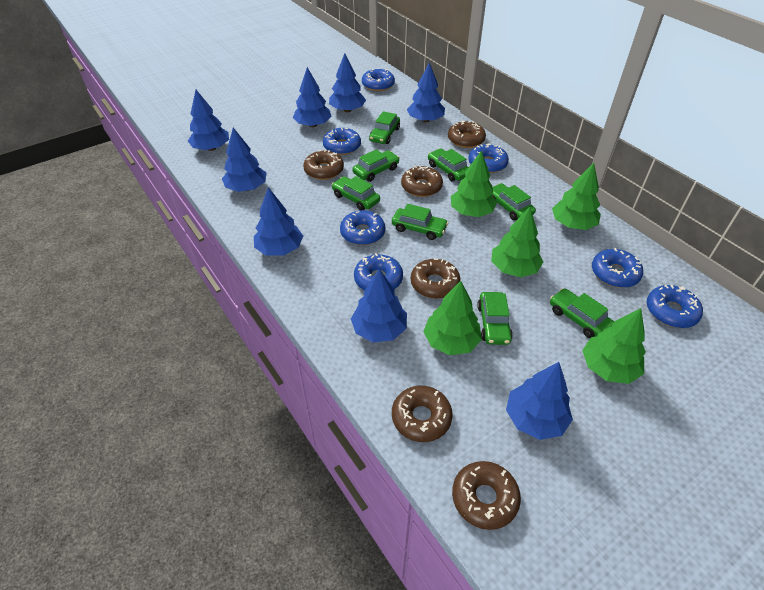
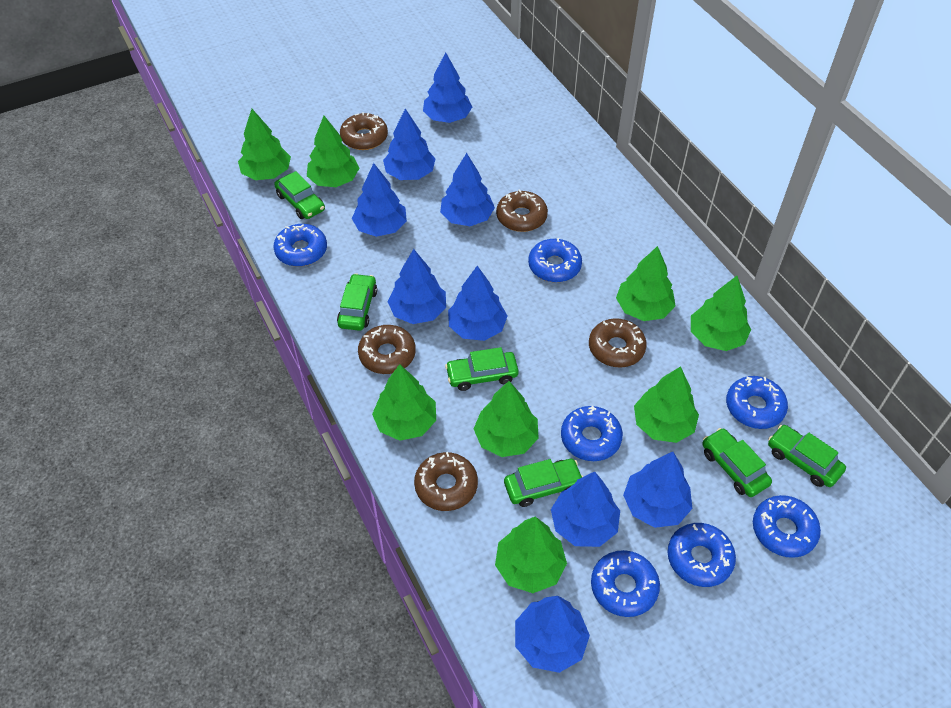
blue tree: [188,90,229,151] [222,128,267,192] [254,187,303,256] [293,67,332,127] [329,53,366,112] [351,269,407,342] [407,62,445,123] [506,362,573,440] = 8 -> [352,163,407,237] [383,109,436,180] [388,249,446,324] [423,52,472,123] [440,153,495,226] [448,266,507,341] [515,596,590,673] [551,472,620,547] [623,452,692,528] = 9
brown donut: [303,150,344,180] [392,386,453,442] [401,166,443,197] [411,259,460,299] [448,121,486,148] [452,461,521,530] = 6 -> [340,112,388,150] [358,325,416,374] [414,452,478,511] [496,189,548,232] [589,318,647,368] = 5
green car: [332,176,380,210] [352,149,400,182] [369,111,400,144] [392,204,448,240] [428,148,469,181] [477,292,513,345] [492,183,536,221] [550,288,614,338] = 8 -> [274,171,325,219] [337,273,377,331] [445,347,519,391] [504,459,583,507] [702,428,772,497] [768,425,846,487] = 6
green tree: [423,281,482,355] [451,151,497,217] [491,207,543,277] [552,163,601,230] [582,308,646,384] = 5 -> [238,109,291,180] [307,116,359,187] [372,364,436,441] [474,381,539,457] [495,516,567,593] [616,246,675,321] [634,366,699,443] [691,276,751,351] = 8

